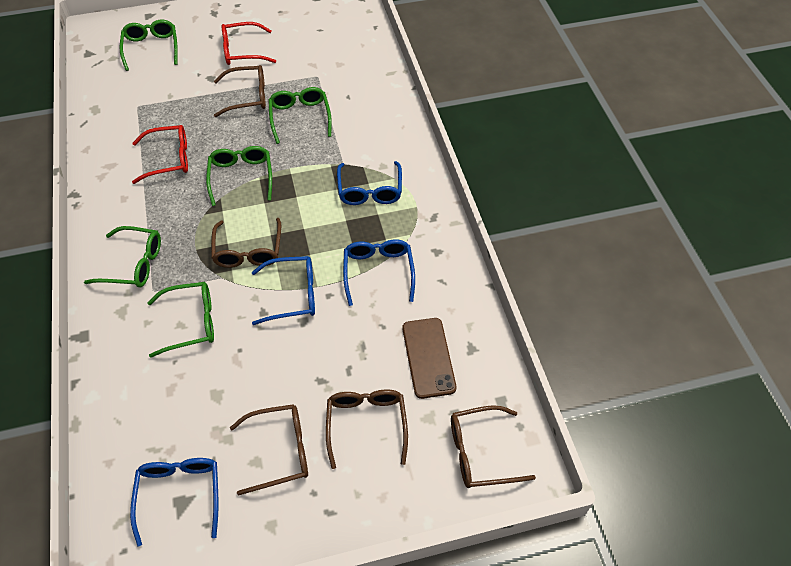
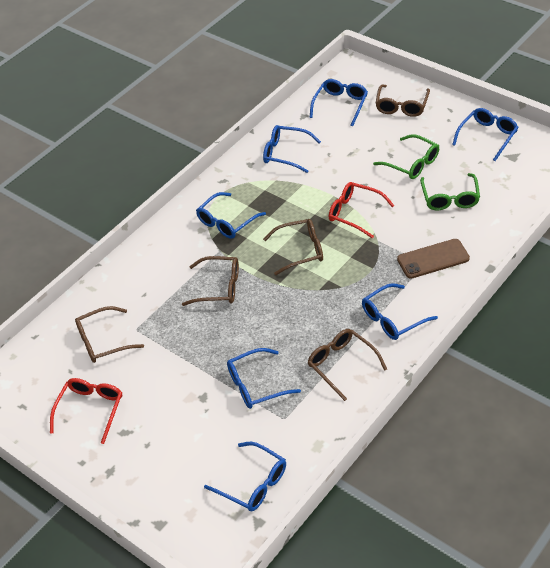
blue glasses: [130,458,219,547] [252,256,315,325] [337,161,402,205] [343,239,415,306] = 4 -> [196,192,266,239] [204,442,286,511] [227,348,301,409] [263,125,321,173] [310,79,368,126] [362,283,438,340] [452,108,519,161] = 7
green glasses: [84,226,161,287] [120,20,178,71] [147,282,214,358] [206,146,272,206] [268,87,332,144] = 5 -> [373,134,439,179] [420,173,480,210] = 2

